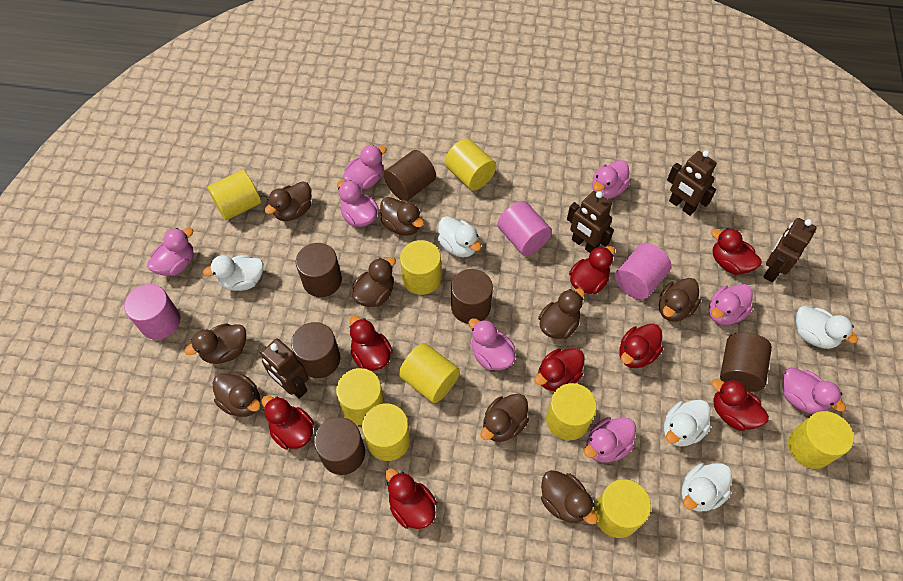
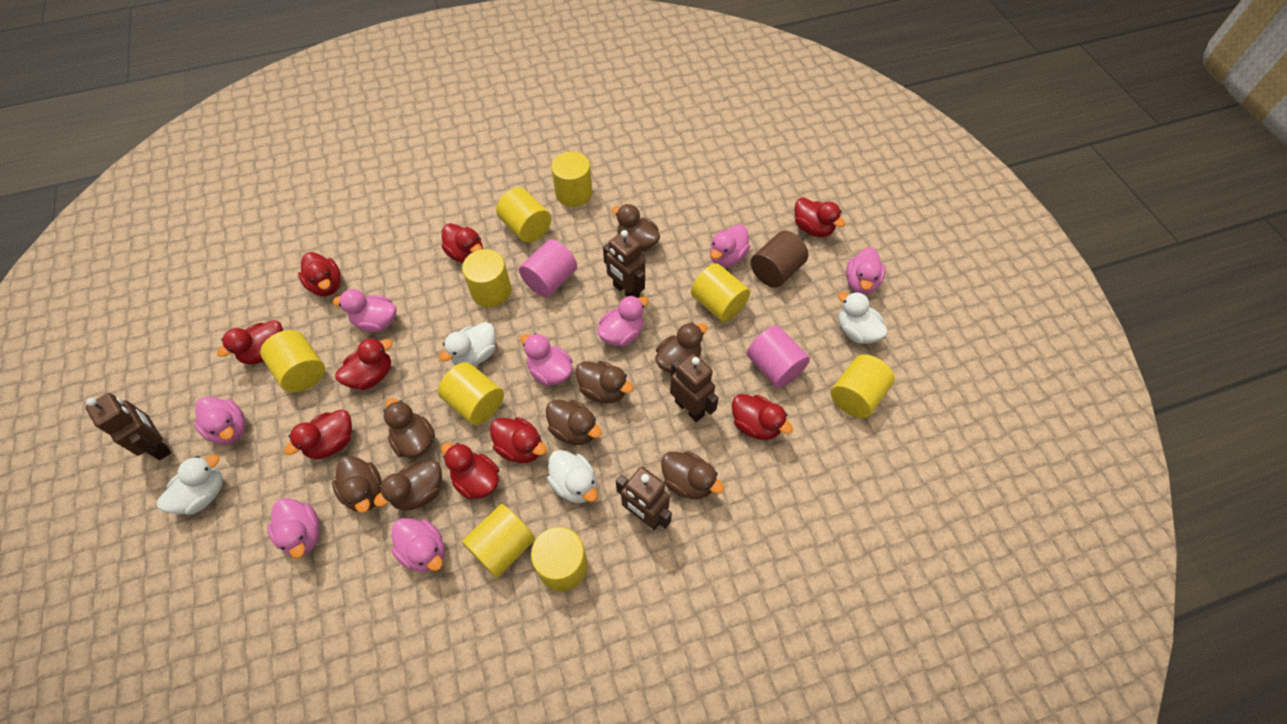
brown cylinder: [291,322,340,378] [296,243,342,297] [314,417,365,475] [384,150,436,201] [451,269,493,324] [720,332,772,392] = 6 -> [751,231,808,288] = 1
brown duck: [185,323,246,364] [212,373,261,417] [265,181,312,221] [352,257,396,307] [380,197,424,236] [481,393,529,442] [538,288,585,339] [541,470,598,524] [659,278,701,322] = 9 -> [332,456,382,513] [374,460,442,511] [384,398,435,458] [546,400,602,445] [575,361,634,403] [612,204,660,251] [655,322,707,373] [661,451,724,499] = 8
pink cylinder: [124,284,180,340] [498,201,552,256] [615,243,671,300] = 3 -> [519,239,577,297] [747,325,810,388] = 2
red duck: [262,395,314,450] [349,316,393,371] [385,468,437,529] [534,348,584,391] [569,246,615,294] [619,324,663,368] [711,228,762,275] [712,379,769,431] = 8 -> [217,320,283,364] [284,410,352,459] [298,252,341,296] [335,338,393,390] [441,223,483,263] [441,443,499,500] [490,417,547,463] [732,394,793,440] [795,197,845,237] = 9
white duck: [203,255,263,291] [438,216,481,257] [664,400,711,447] [681,463,732,511] [796,306,858,349] = 5 -> [157,454,223,515] [439,322,495,366] [547,450,597,503] [838,292,888,344] = 4

